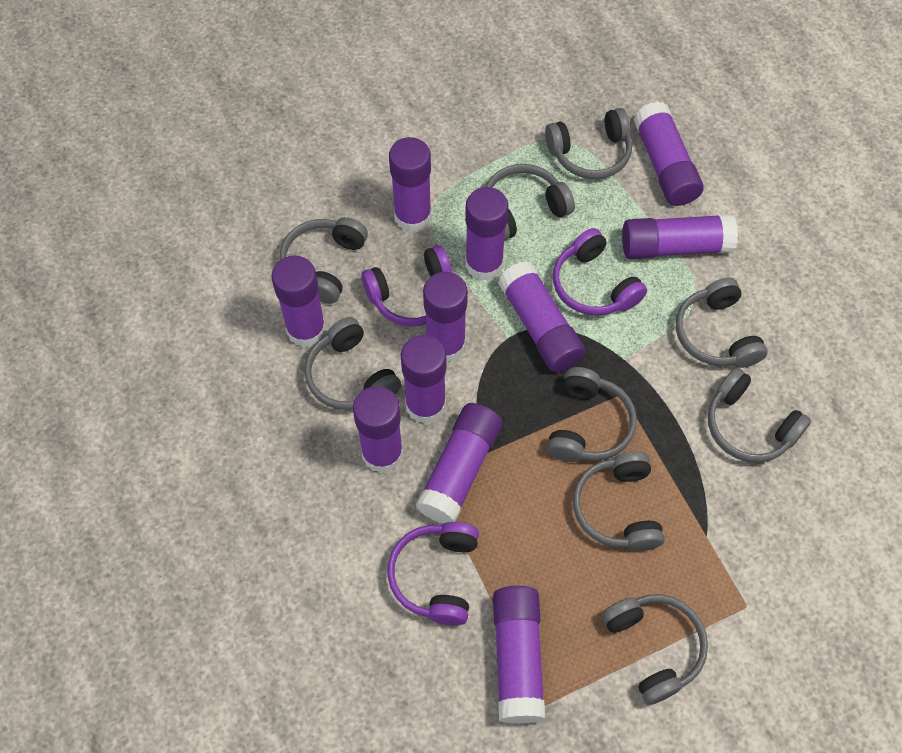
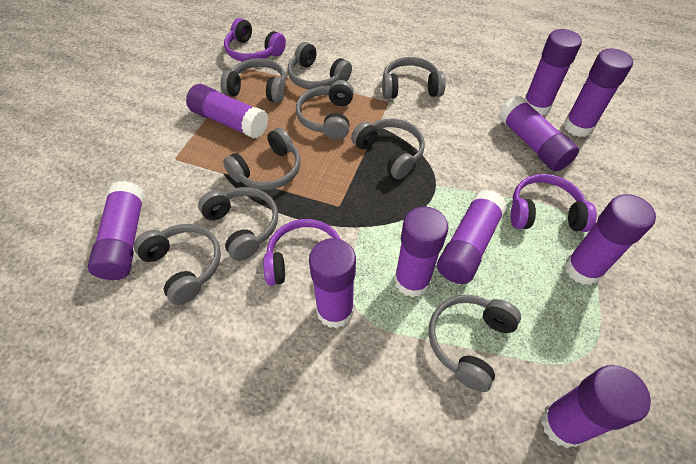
purple glue stick: [272,256,326,347] [353,386,403,473] [389,137,432,233] [401,335,446,424] [416,403,502,524] [423,272,468,363] [465,187,509,281] [493,586,545,724] [498,261,586,372] [622,214,738,259] [633,101,704,206] = 11 -> [88,181,144,280] [186,84,268,138] [309,238,356,328] [394,206,448,297] [437,189,507,284] [499,96,579,171] [524,29,582,116] [541,365,651,448] [564,49,633,137] [565,194,656,285] = 10

